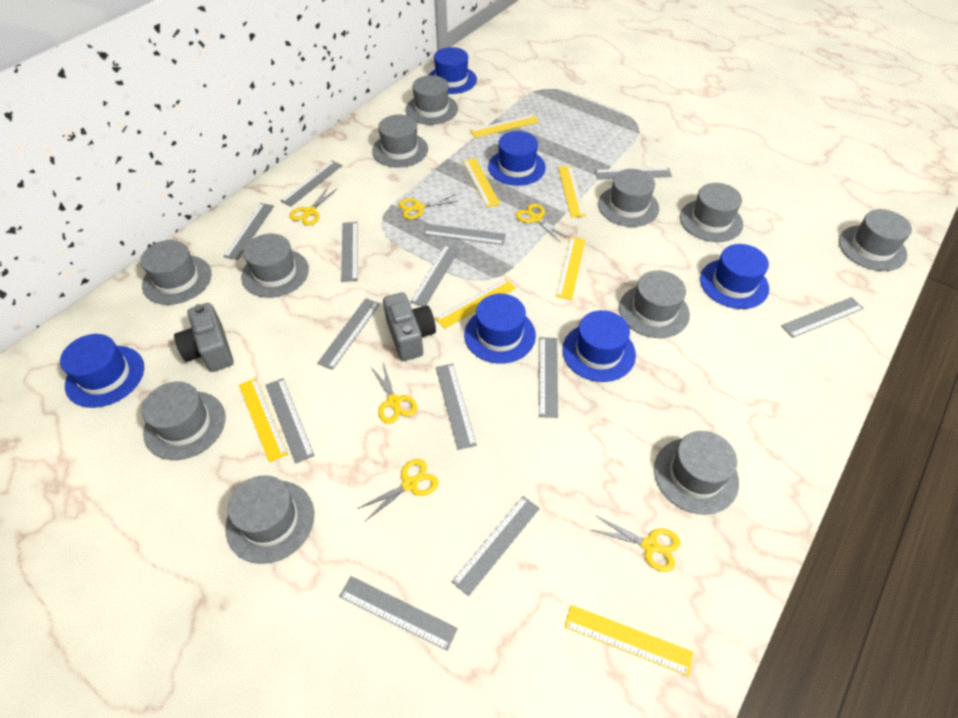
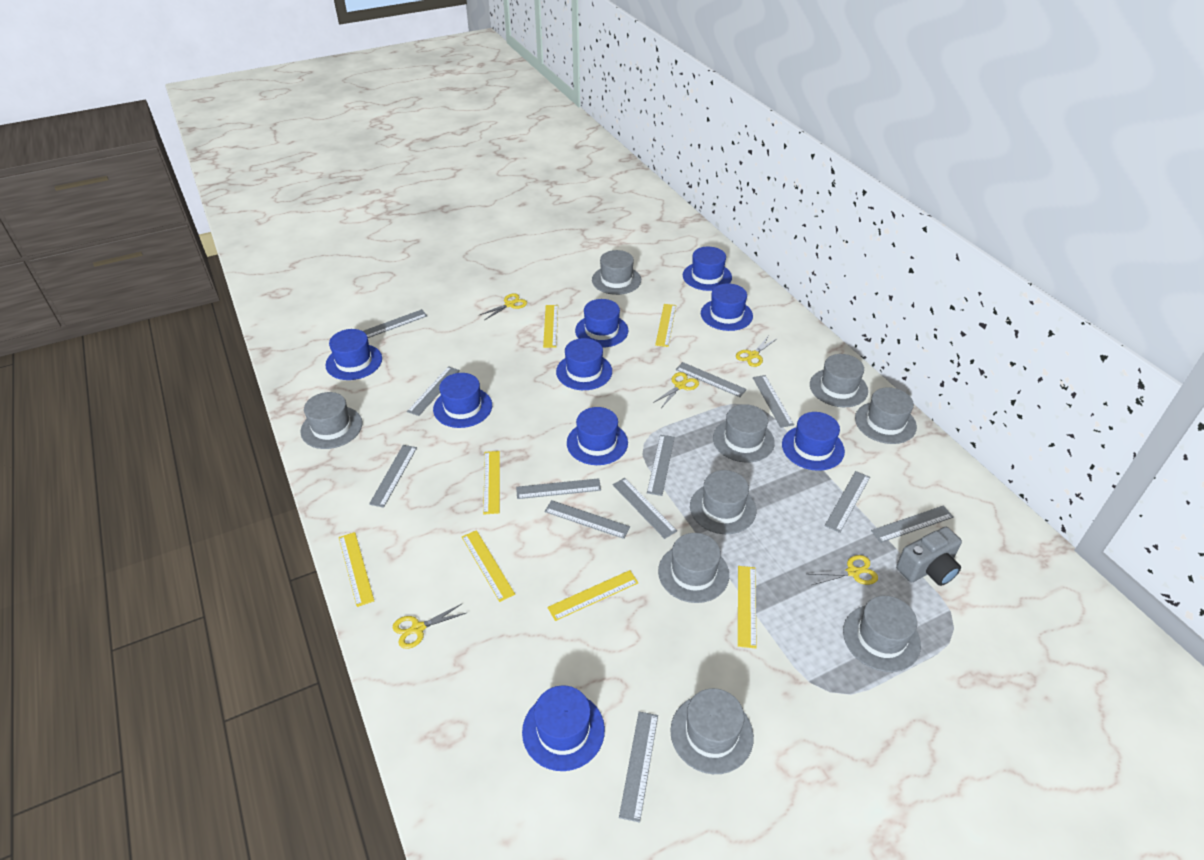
blue hat: [60,334,144,408] [429,47,477,94] [464,294,536,364] [488,131,546,186] [562,310,636,382] [700,244,769,309] = 6 -> [325,329,382,380] [433,373,492,428] [522,685,605,771] [556,338,612,390] [567,407,628,465] [575,299,629,348] [683,247,732,291] [701,283,753,331] [782,412,845,471] = 9
grey camera: [174,303,234,372] [383,292,436,361] = 2 -> [896,527,962,586] = 1
grey hat: [141,240,211,305] [142,382,225,460] [225,475,314,564] [241,234,309,298] [372,115,428,168] [406,75,458,125] [598,169,659,227] [619,270,690,338] [654,431,739,515] [680,183,743,242] [839,209,912,271] = 11 -> [300,392,362,449] [592,250,641,295] [658,533,729,603] [670,688,754,774] [690,470,756,534] [713,404,775,463] [810,354,868,407] [843,596,921,672] [855,387,917,444] = 9
grey ruler: [223,203,274,260] [266,378,314,464] [280,161,342,206] [317,298,380,370] [339,576,458,651] [341,222,358,282] [410,245,460,307] [423,224,506,245] [436,364,477,450] [451,496,540,596] [539,337,558,418] [595,167,672,180] [781,297,864,338] = 13 -> [363,309,427,338] [369,445,417,508] [407,366,460,416] [516,478,601,499] [545,500,630,539] [613,478,677,539] [619,712,658,823] [647,435,675,496] [676,362,747,397] [753,375,794,428] [825,471,870,533] [871,505,953,543] = 12
yellow scissors: [289,186,337,226] [357,459,439,521] [371,362,417,424] [399,194,457,219] [516,203,569,242] [592,516,680,572] = 6 -> [393,603,466,649] [480,293,527,320] [653,372,699,408] [736,337,778,367] [809,555,878,585] = 5

